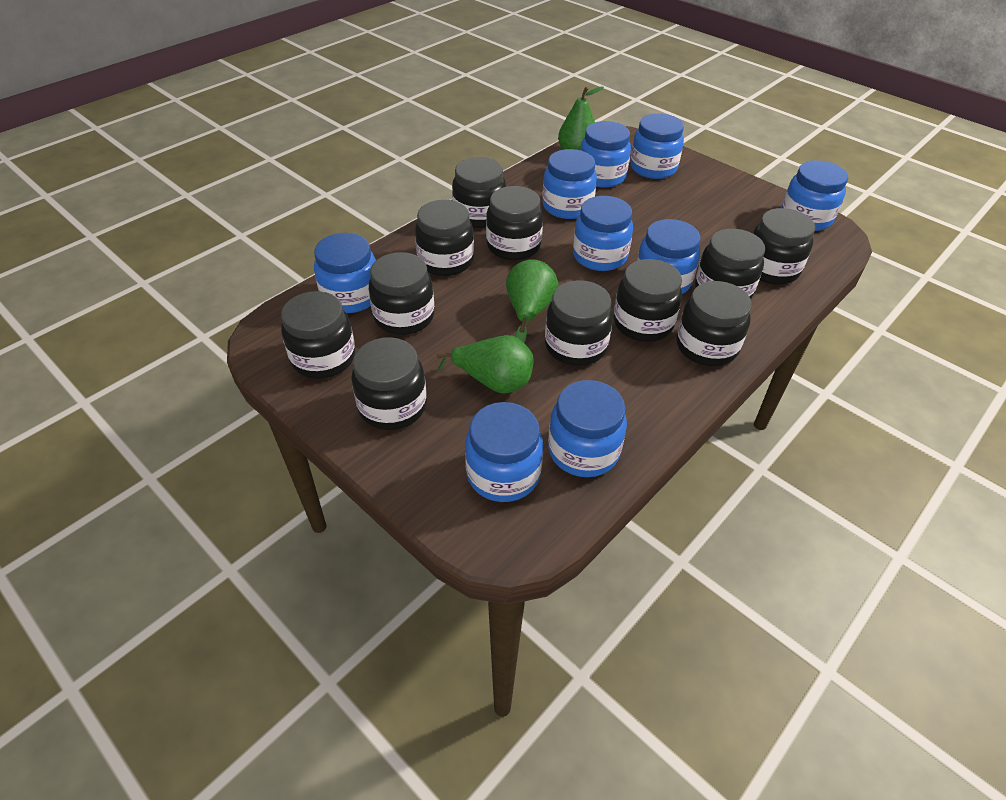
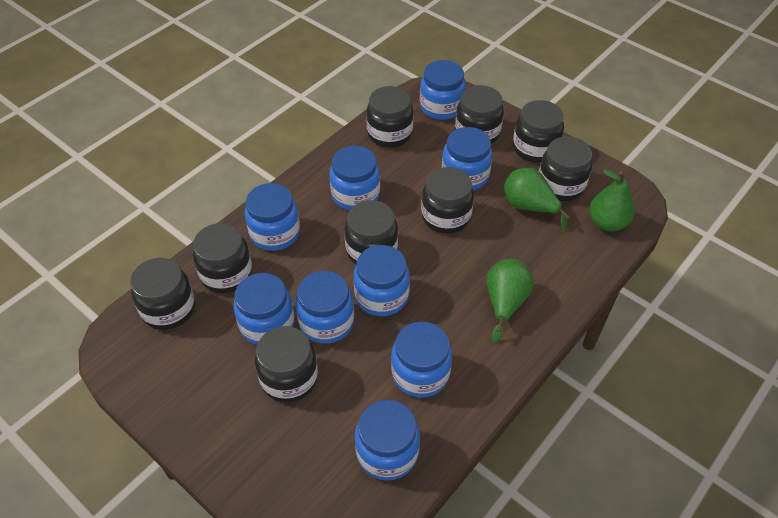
black jar: [281,291,355,379] [351,337,427,430] [369,252,434,335] [415,200,474,276] [452,157,506,228] [486,186,543,260] [545,280,613,366] [614,259,682,342] [676,281,752,366] [695,229,765,299] [753,208,815,285] = 11 -> [130,258,195,330] [193,223,253,293] [255,326,318,403] [344,200,398,265] [366,86,413,148] [421,167,474,234] [455,85,504,144] [513,100,564,163] [539,136,592,201] = 9

